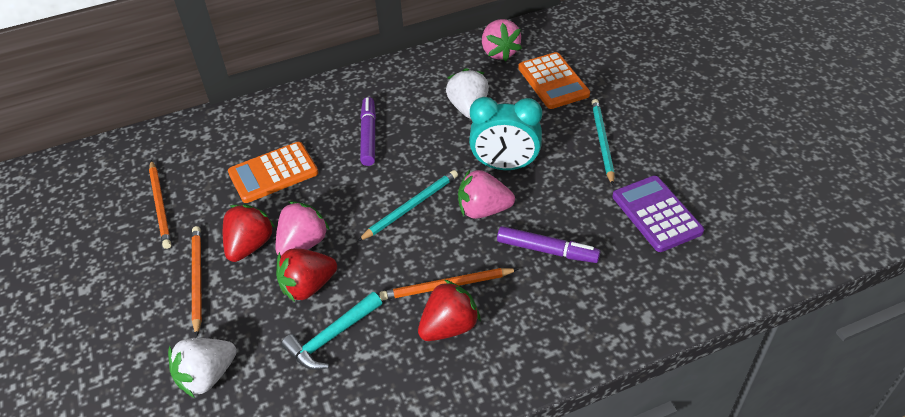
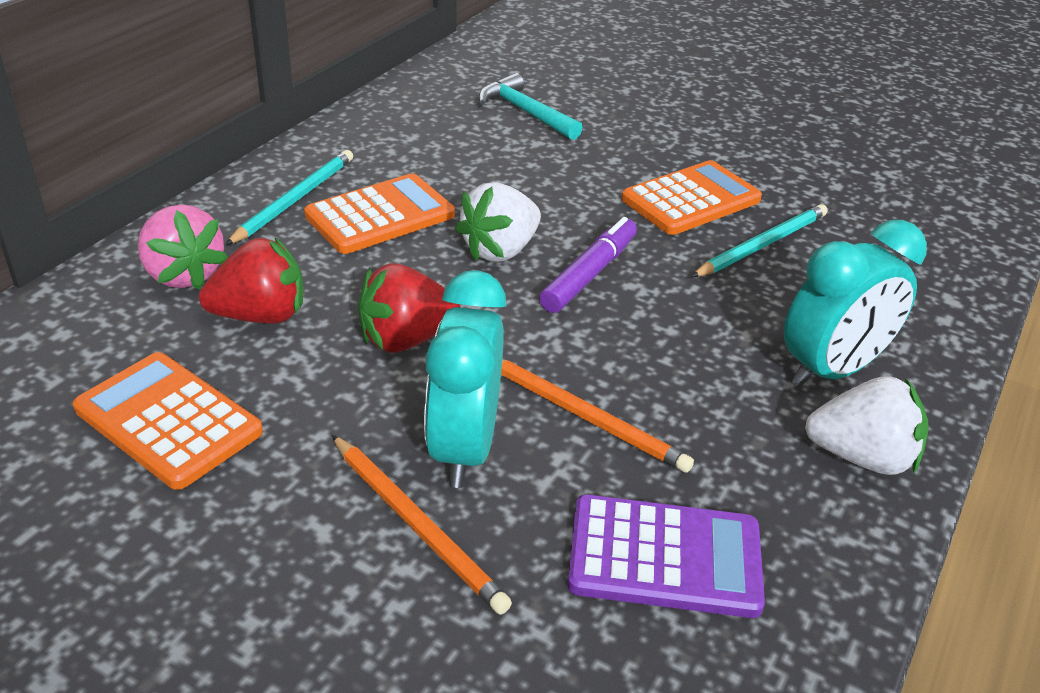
orange calculator: [228,142,318,203] [518,52,590,109] = 2 -> [73,352,263,490] [304,173,455,254] [621,160,762,235] = 3
orange pencil: [149,160,171,249] [192,226,202,336] [380,268,518,300] = 3 -> [332,435,512,615] [501,359,694,473] = 2
pink strawberry: [276,201,330,256] [458,169,515,219] [482,19,522,61] = 3 -> [138,204,228,290] = 1
purple marker: [360,97,376,166] [497,226,600,263] = 2 -> [539,217,637,313] = 1
red strawberry: [223,204,276,262] [276,248,337,302] [418,280,481,341] = 3 -> [199,237,303,324] [358,263,461,353] = 2
turquoise clock: [469,97,542,170] = 1 -> [424,270,507,488] [784,220,927,388] = 2

